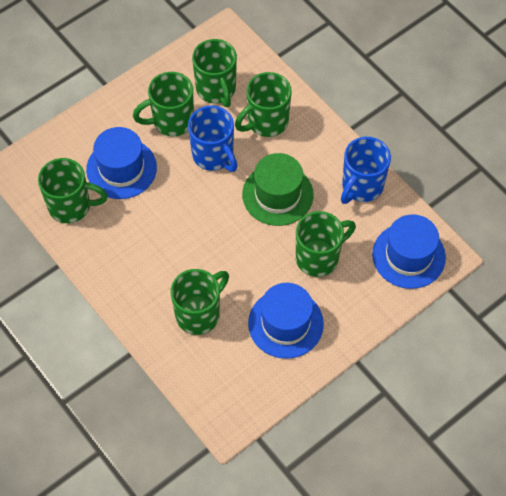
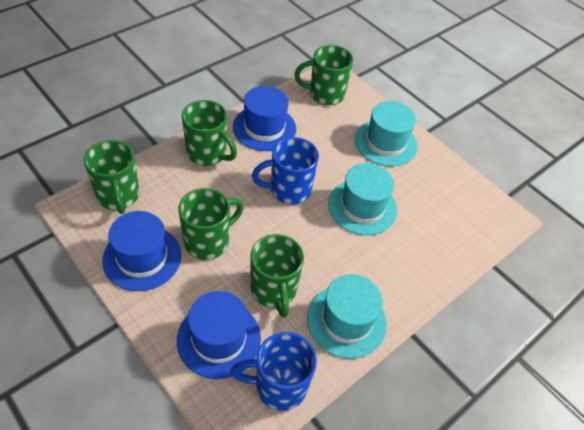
green hat: [242,153,314,226] = 1 -> none = 0
green mug: [38,158,108,223] [133,72,194,136] [170,269,229,335] [192,39,237,107] [235,72,292,137] [296,211,356,277] = 6 -> [84,140,140,214] [178,188,244,260] [182,100,237,166] [250,234,304,318] [294,45,353,105] = 5
turquoise hat: none = 0 -> [307,274,387,359] [328,163,397,235] [355,101,417,166] = 3

